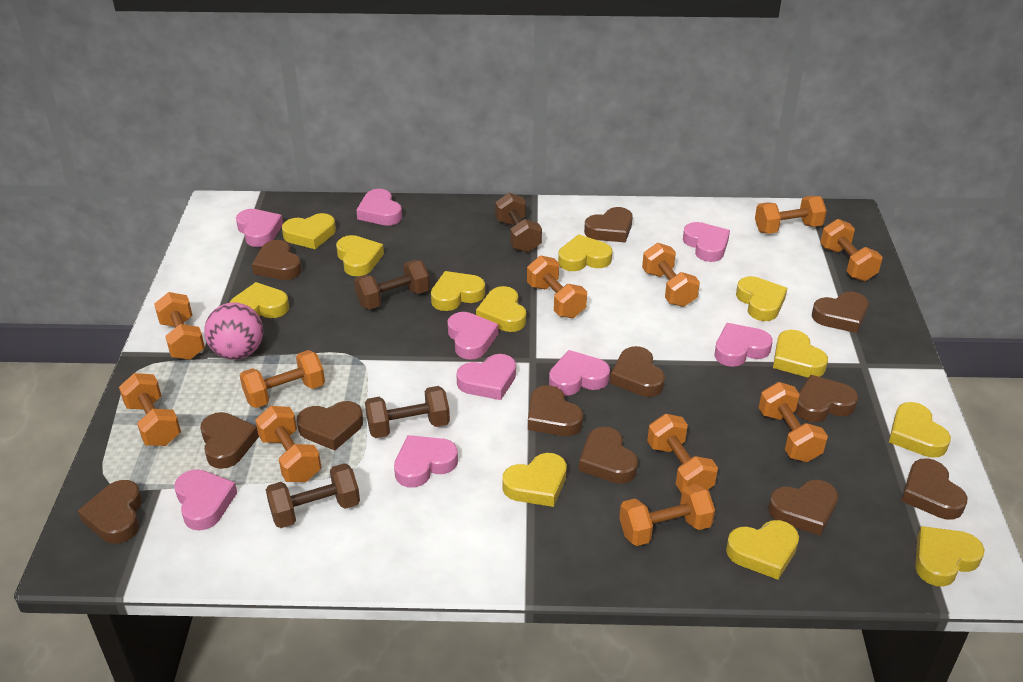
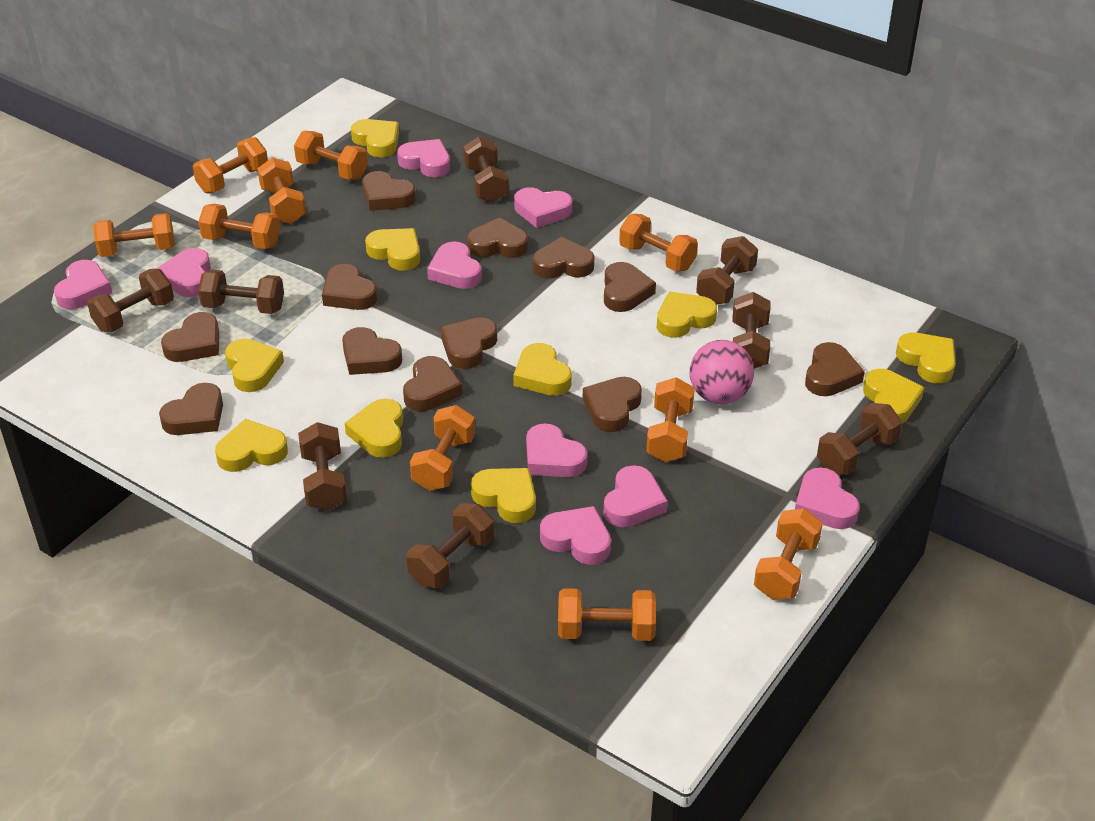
brown dumbbell: [266,463,360,528] [354,260,430,309] [365,386,450,438] [495,193,542,253] = 4 -> [87,269,174,332] [198,270,284,314] [298,422,347,511] [406,503,494,588] [463,137,509,203] [696,236,758,305] [732,292,770,369] [817,403,902,475] = 8
orange dumbbell: [119,373,181,446] [154,292,205,360] [240,350,325,408] [255,406,321,482] [527,256,587,318] [619,484,715,546] [642,243,700,307] [647,414,718,493] [755,196,827,234] [759,382,828,462] [820,219,883,281] = 11 -> [93,213,175,257] [193,137,268,193] [198,204,280,249] [257,158,306,224] [294,131,368,180] [410,405,475,491] [558,588,656,641] [619,214,698,271] [646,377,695,462] [754,509,823,600] = 10
yellow heart: [230,282,289,318] [282,213,336,249] [336,235,384,276] [431,271,485,311] [476,286,526,332] [502,453,567,507] [558,234,612,271] [726,520,799,580] [736,276,787,321] [773,330,828,377] [889,402,951,458] [915,526,985,587] = 12 -> [215,419,288,472] [225,339,284,392] [345,399,403,458] [351,119,399,157] [365,228,420,271] [471,468,536,523] [513,343,572,396] [657,292,717,338] [863,369,924,424] [896,332,955,383] = 10

